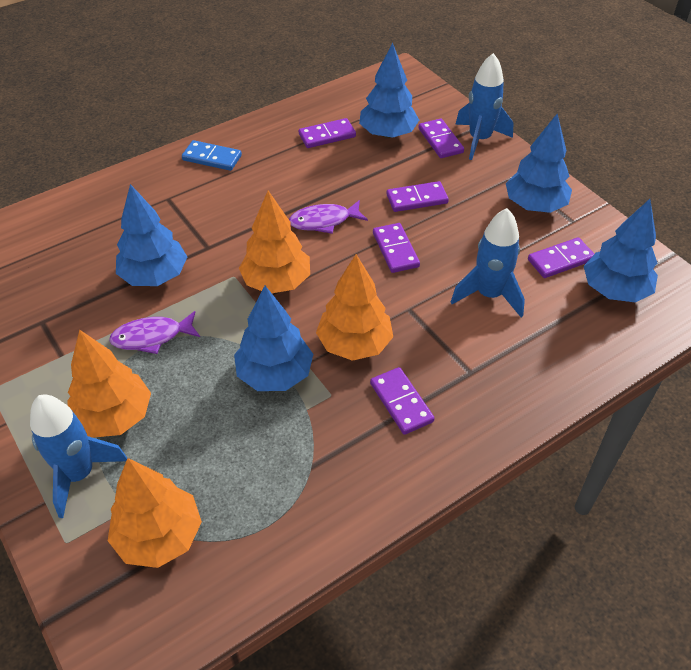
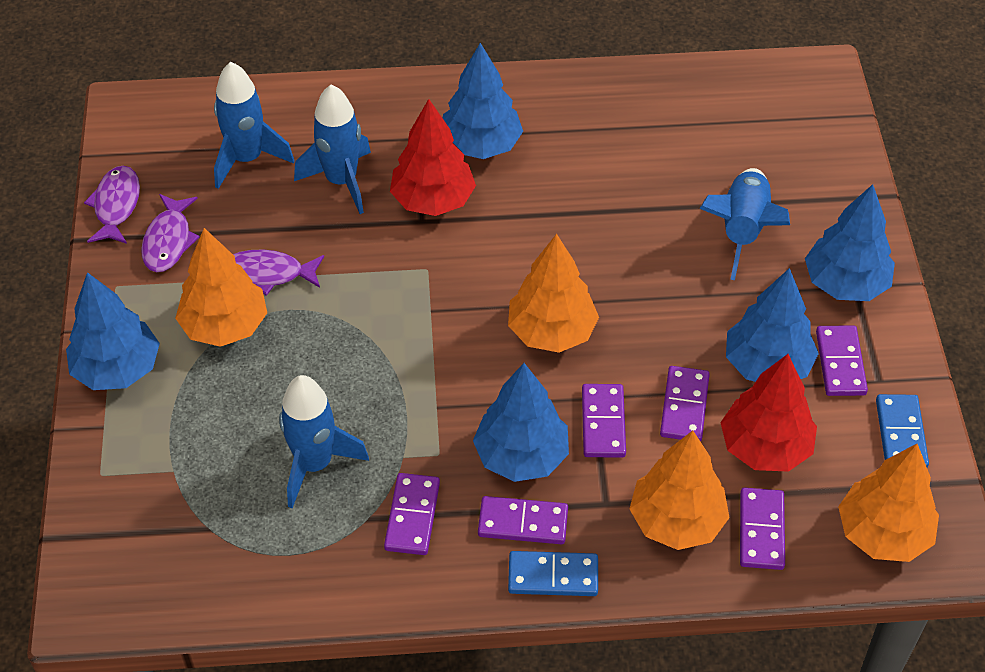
blue domino: [182,140,242,171] = 1 -> [508,551,598,596] [876,394,929,468] = 2
blue rocket: [30,395,127,518] [451,208,525,317] [455,53,513,160] = 3 -> [214,62,295,189] [279,375,369,508] [294,84,371,214] [700,168,790,280] = 4
purple fish: [109,311,200,354] [289,200,368,234] = 2 -> [84,166,140,244] [141,194,199,272] [233,249,324,296] = 3
red tree: none = 0 -> [390,99,476,216] [720,354,817,472] = 2

